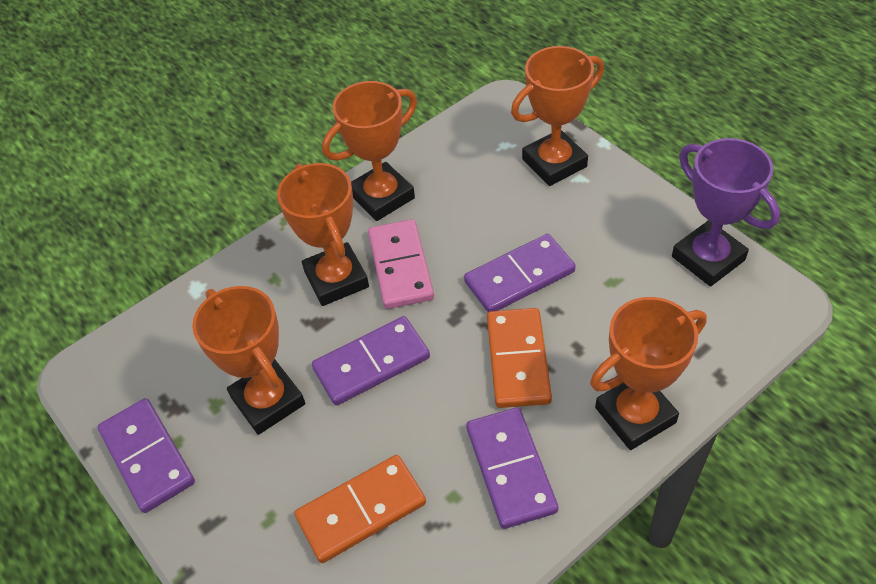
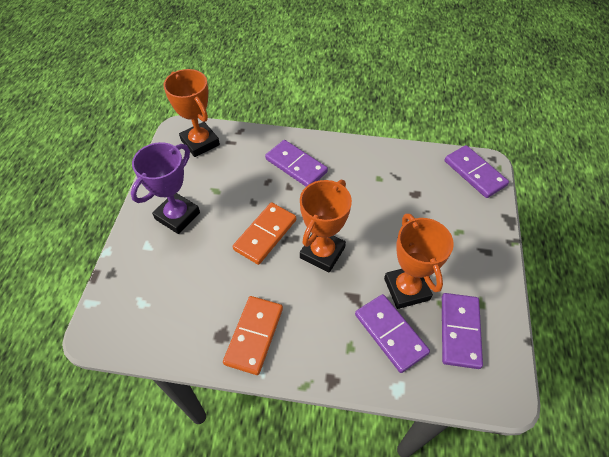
orange trophy: [192,286,305,435] [277,163,369,306] [322,81,417,221] [511,46,604,186] [590,297,707,450] = 5 -> [163,69,220,157] [300,180,352,273] [384,213,454,309] = 3
pink domino: [368,219,434,309] = 1 -> none = 0

